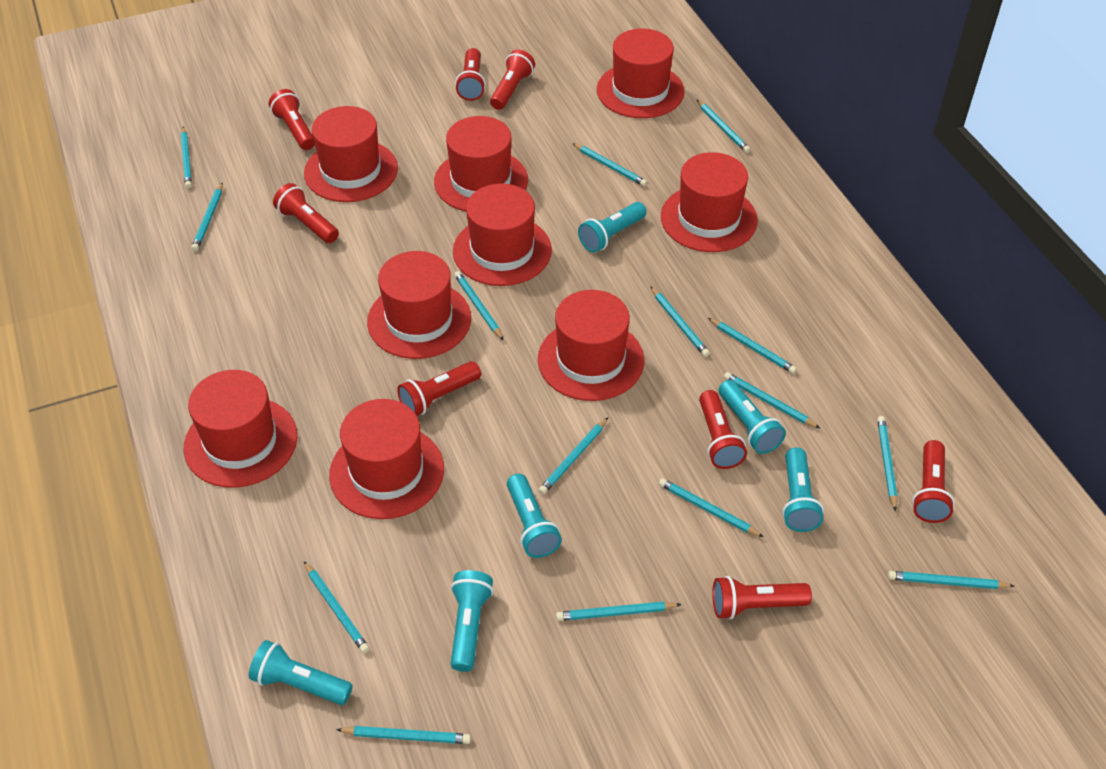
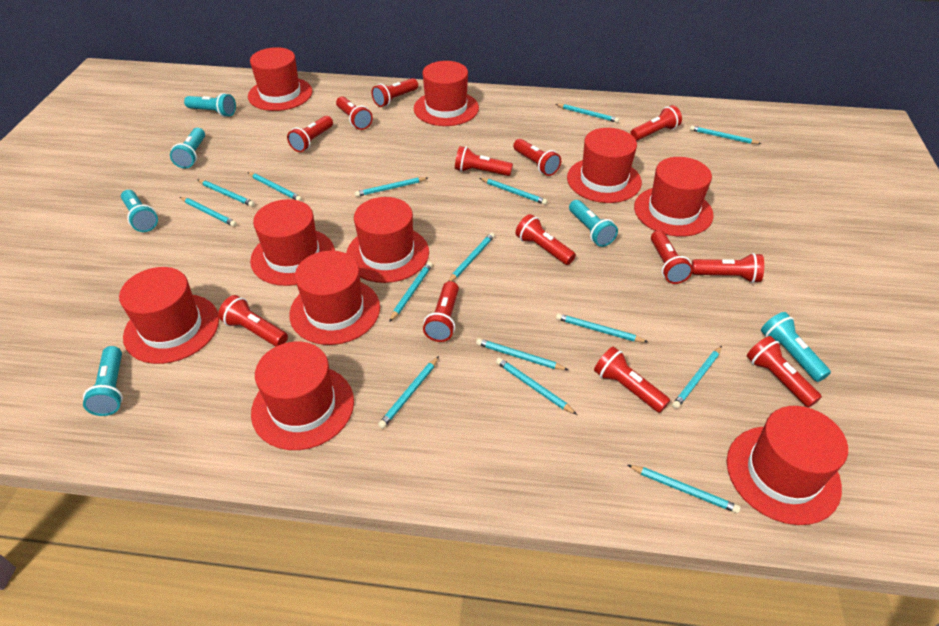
red flashlight: [268,89,315,150] [273,183,339,243] [397,361,481,416] [455,48,486,101] [490,49,535,110] [699,390,747,469] [712,576,812,620] [912,440,955,523] = 8 -> [218,295,288,347] [287,116,333,152] [336,96,373,130] [371,78,418,107] [423,281,459,342] [455,146,513,176] [513,139,561,176] [515,214,576,265] [594,347,670,413] [630,105,682,141] [651,230,693,284] [692,253,764,283] [747,336,822,407] = 13
red hat: [184,370,297,488] [304,106,398,202] [329,399,444,519] [367,251,471,359] [434,116,528,211] [453,183,552,286] [538,290,644,401] [597,29,685,118] [661,152,758,252] = 9 -> [119,267,219,364] [248,47,313,111] [250,199,335,286] [251,342,354,450] [289,251,380,345] [346,197,429,283] [414,61,479,126] [567,128,642,203] [634,157,714,237] [727,406,848,525] = 10

